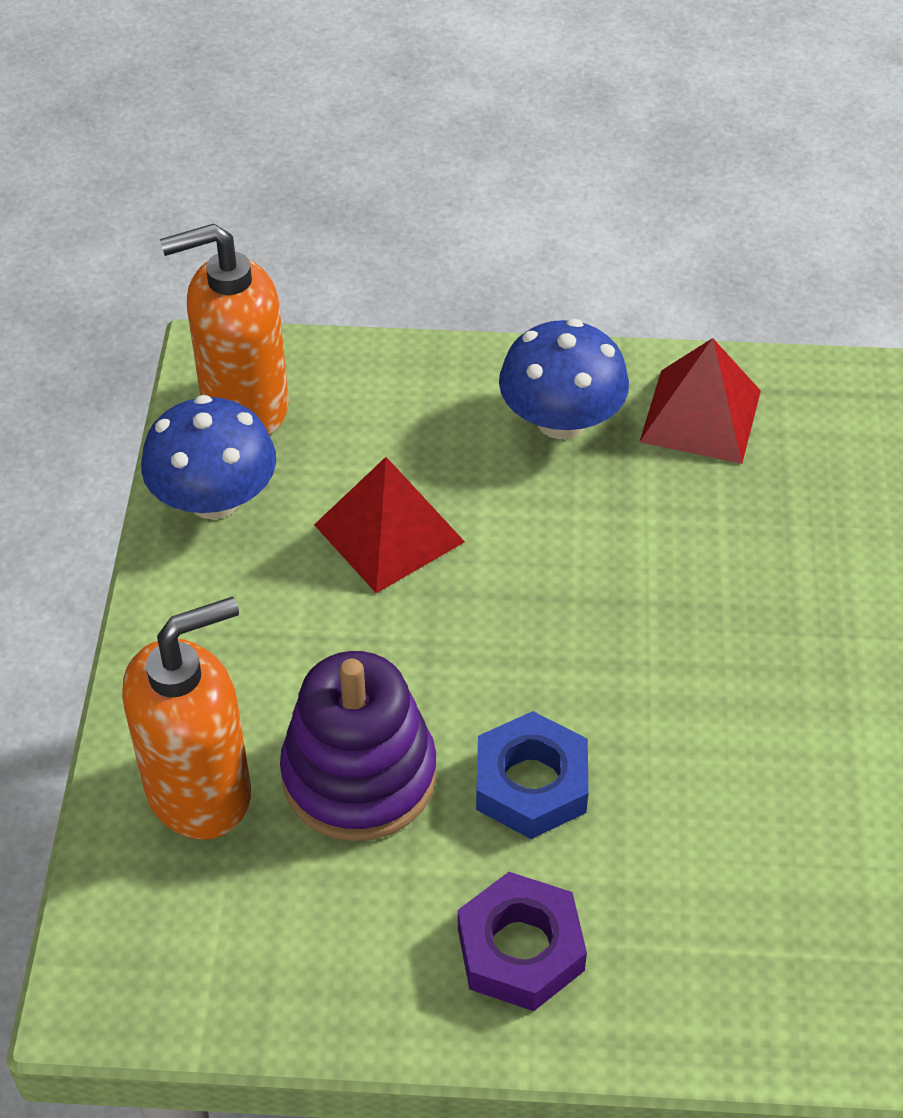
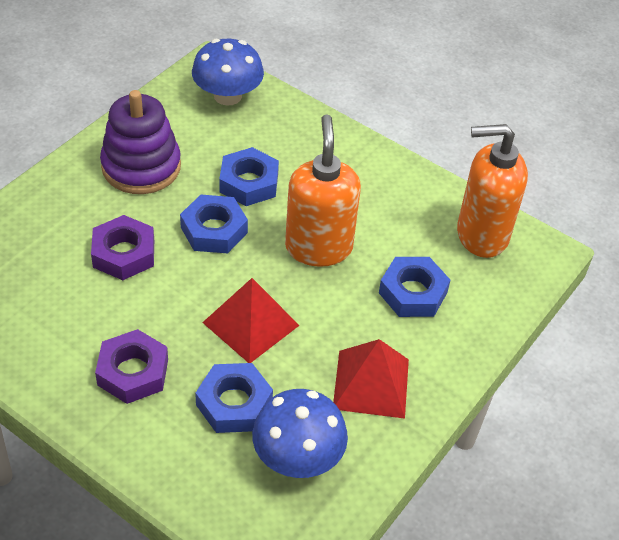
blue nut: [476,711,589,839] = 1 -> [180,195,248,253] [195,363,273,433] [219,147,279,206] [379,257,450,317] = 4
purple nut: [458,872,587,1011] = 1 -> [91,215,154,280] [95,329,168,404] = 2

